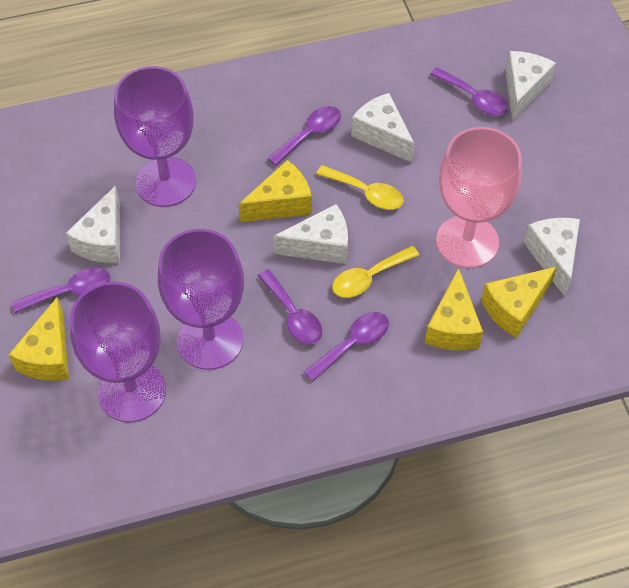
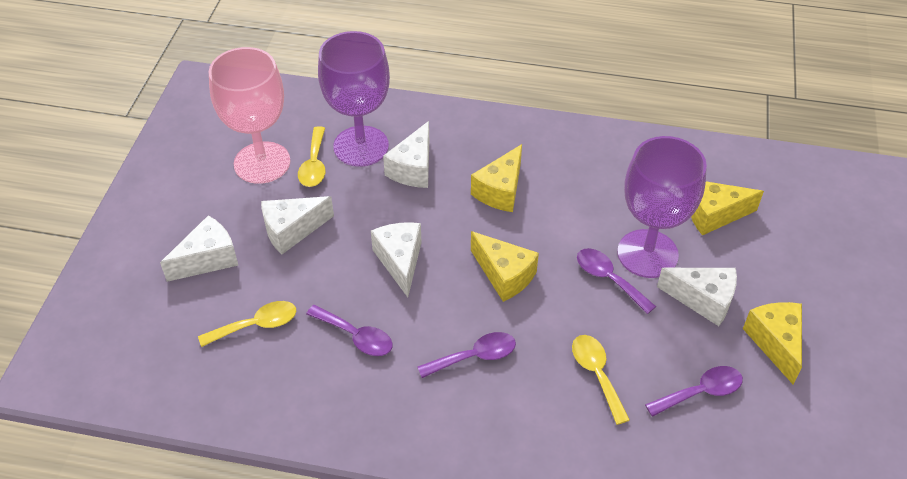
purple goblet: [70,282,166,423] [114,66,196,207] [158,229,244,370] = 3 -> [318,31,390,167] [617,136,707,278] = 2
purple spoon: [12,268,110,313] [258,269,322,344] [267,106,341,166] [304,312,389,381] [430,68,508,115] = 5 -> [306,305,392,356] [418,332,516,378] [577,248,656,314] [645,366,743,417] = 4
yellow spoon: [316,165,404,210] [332,246,419,298] = 2 -> [198,301,296,347] [298,126,325,187] [572,335,630,425] = 3

